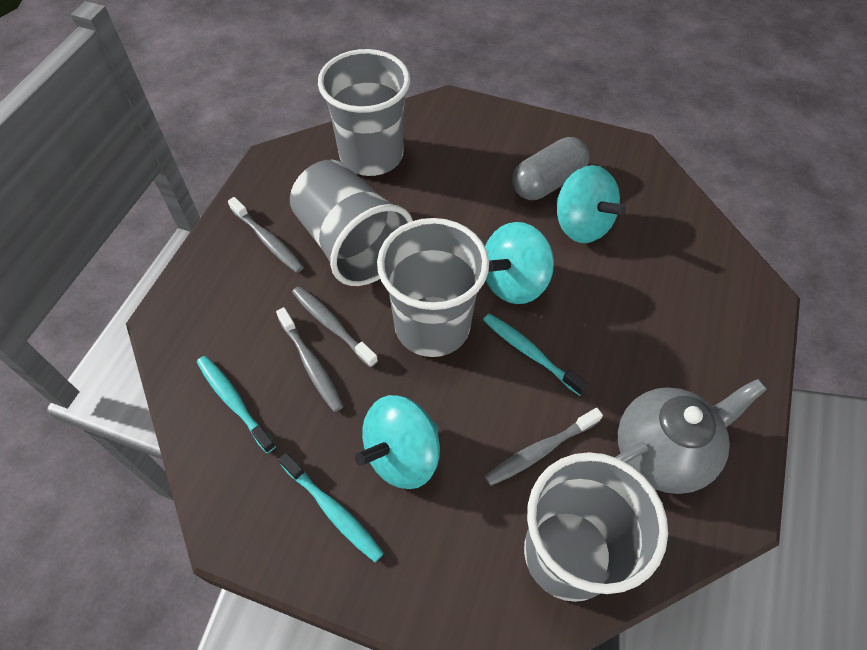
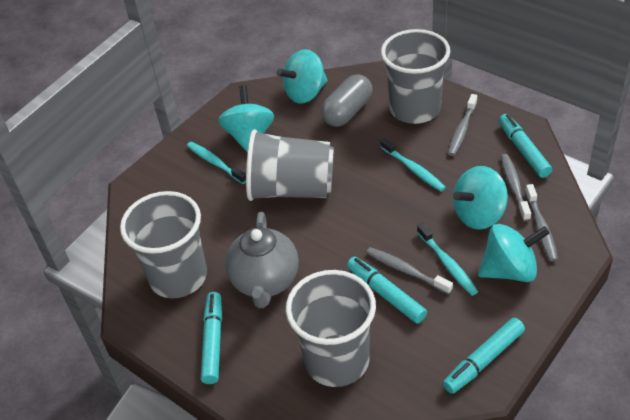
turquoise marker: none = 0 -> [201,292,222,384] [347,257,427,324] [443,318,525,394] [499,114,552,178] = 4
turquoise spinning top: [355,395,440,489] [485,222,554,304] [556,165,626,243] = 3 -> [218,85,274,153] [277,49,328,104] [453,166,508,230] [478,224,550,282] = 4

